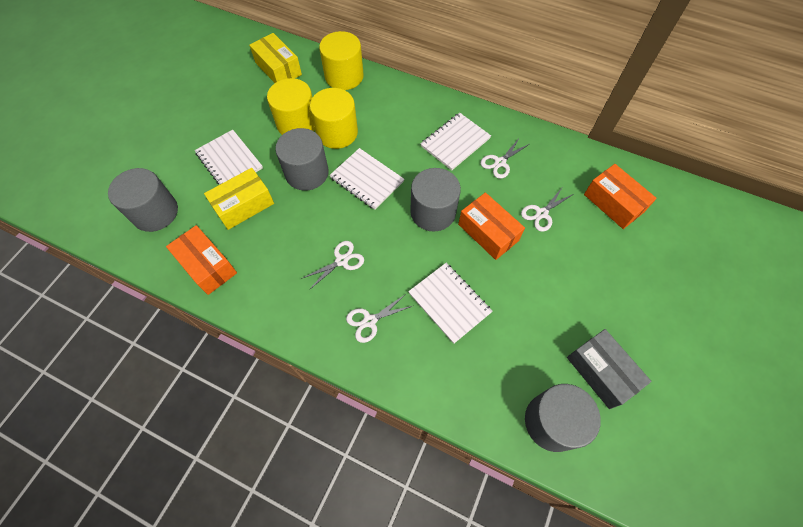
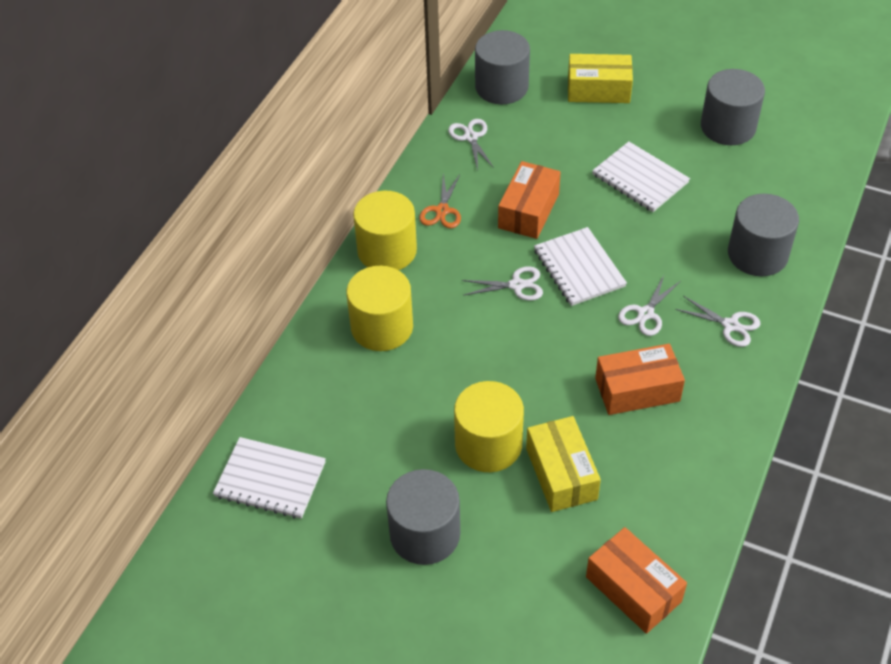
grey box: [567,329,651,409] = 1 -> none = 0
orange scissors: none = 0 -> [419,174,461,228] = 1
white notebook: [194,130,263,184] [329,148,404,210] [408,263,493,344] [421,113,491,170] = 4 -> [213,437,326,519] [534,227,627,306] [592,142,690,212] = 3

